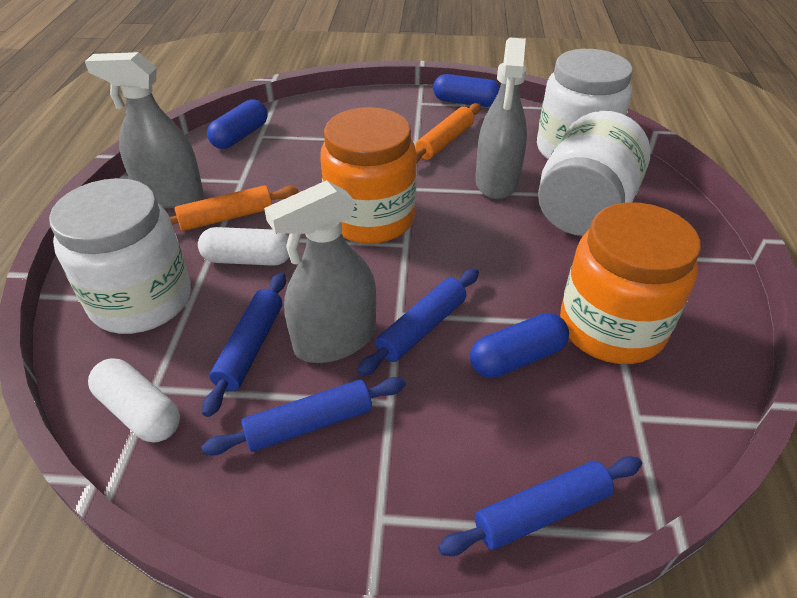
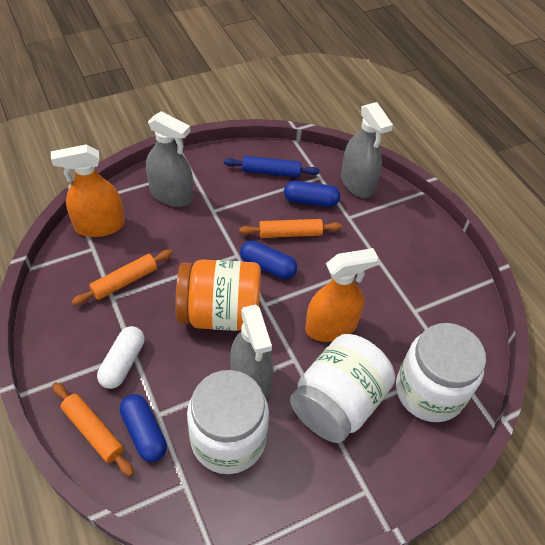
blue rolling pin: [201,377,406,456] [202,272,286,417] [357,268,479,376] [438,456,642,556] = 4 -> [224,156,320,177] = 1
orange jar: [320,107,417,244] [560,202,701,364] = 2 -> [175,260,261,331] = 1
orange rolling pin: [170,186,299,231] [415,103,481,164] = 2 -> [52,382,134,477] [72,250,173,305] [239,219,342,238] = 3
orange spray bottle: none = 0 -> [51,144,125,237] [305,248,378,342] = 2
white capsule: [88,359,180,442] [198,227,289,266] = 2 -> [97,326,144,389] = 1

